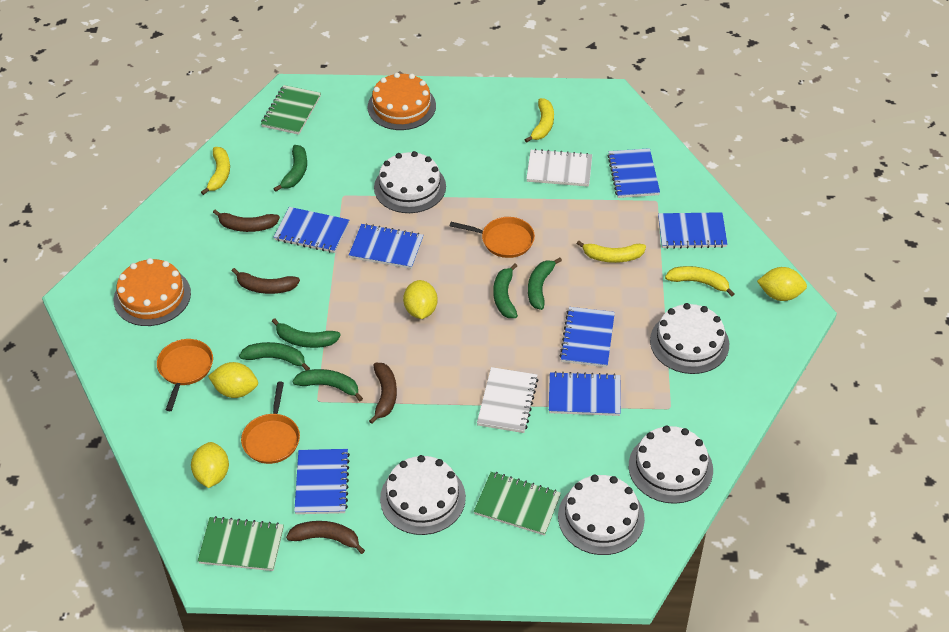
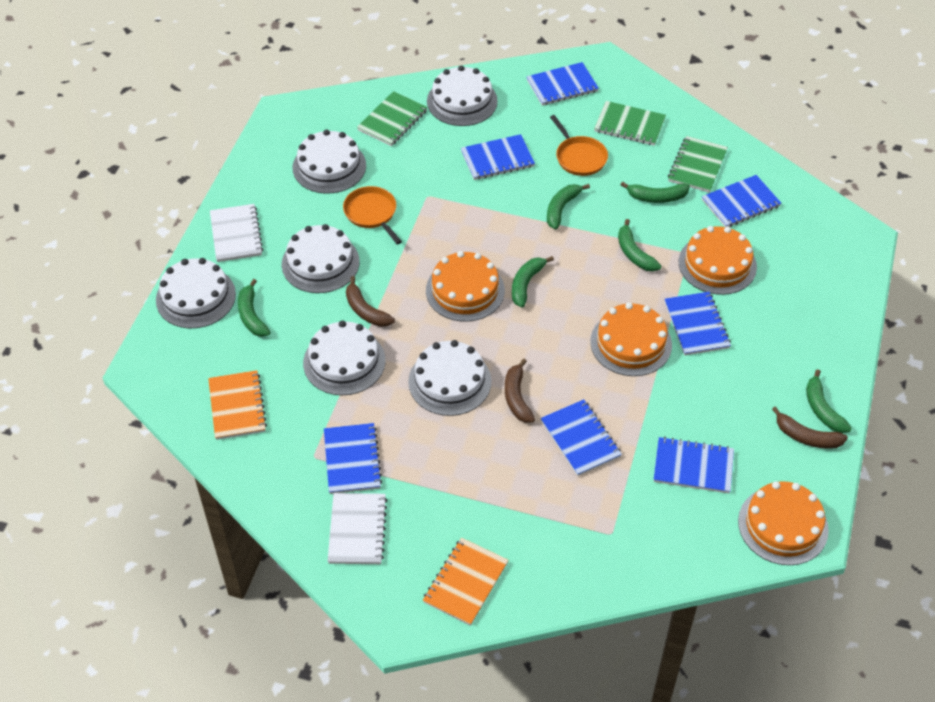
brown banana: [213,210,280,232] [232,268,300,294] [286,521,365,554] [369,363,397,424] = 4 -> [346,276,395,327] [505,359,535,423] [772,406,848,449] = 3
orange cake: [114,258,191,326] [368,73,436,130] = 2 -> [426,251,505,322] [590,302,672,376] [679,226,757,295] [738,481,829,565] = 4
orange notebook: none = 0 -> [208,370,267,440] [423,538,509,626] = 2
orange pan: [157,339,213,411] [241,381,300,464] [450,217,535,258] = 3 -> [343,186,402,244] [550,115,608,176] = 2
white cake: [374,151,446,213] [380,455,466,535] [558,475,645,555] [629,426,713,504] [650,303,729,374] = 5 -> [156,258,236,328] [282,224,360,293] [293,130,366,194] [303,321,386,395] [408,340,491,416] [427,65,498,126] = 6
yellow banana: [201,147,230,195] [525,98,554,143] [576,241,646,263] [665,266,735,297] = 4 -> none = 0
yellow lemon: [191,442,229,488] [208,362,258,398] [403,280,438,319] [757,267,807,301] = 4 -> none = 0

